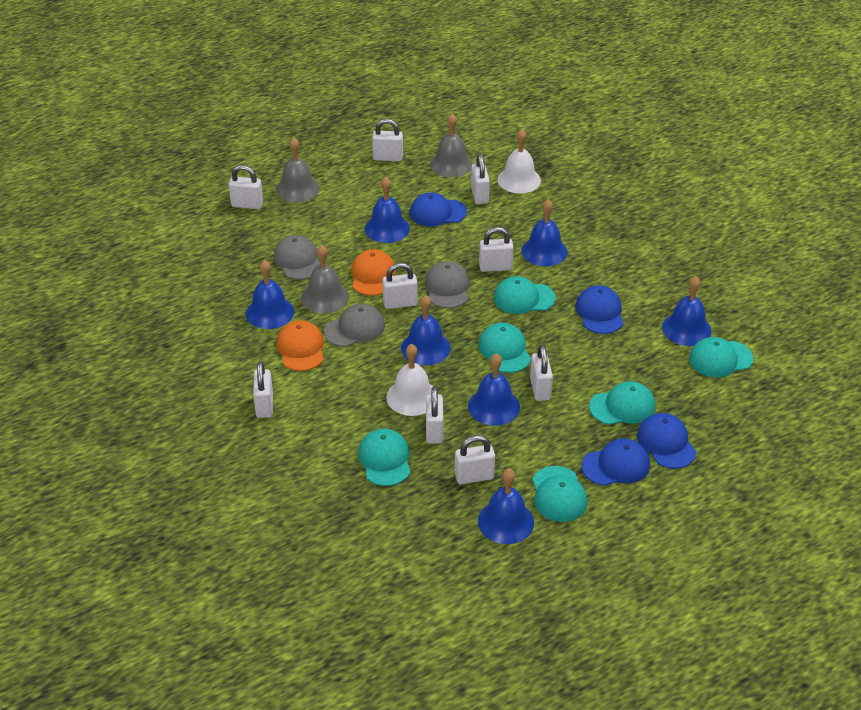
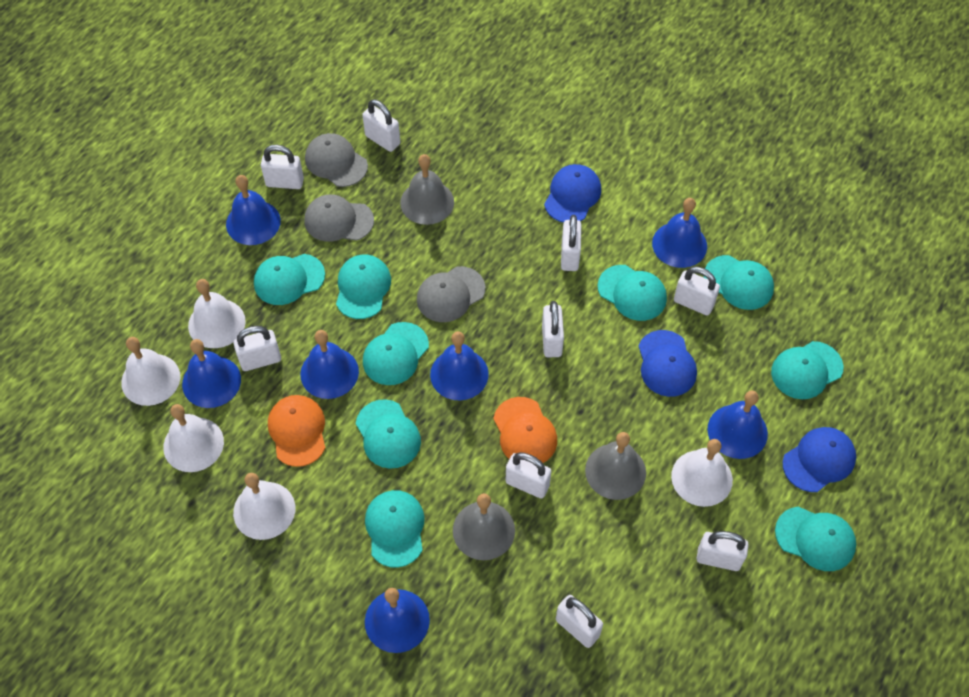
blue cap: [410,193,467,227] [575,285,623,334] [582,438,650,486] [637,413,696,469] = 4 -> [544,164,601,223] [639,330,697,397] [782,427,856,492] = 3
turquoise cap: [358,429,410,486] [478,323,531,373] [494,276,556,314] [532,466,588,522] [589,381,655,425] [689,337,753,377] = 6 -> [254,254,325,305] [336,255,391,319] [356,399,421,469] [363,322,429,385] [365,490,425,568] [598,265,667,321] [703,255,774,310] [771,341,843,399] [775,507,856,571] = 9
white bell: [386,344,433,416] [497,129,541,193] = 2 -> [121,337,180,406] [163,404,224,472] [188,279,246,348] [233,473,295,540] [671,439,733,507] = 5

